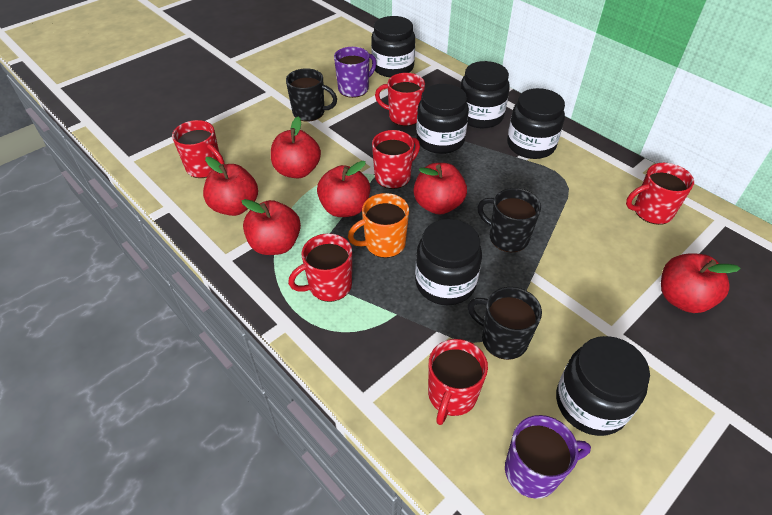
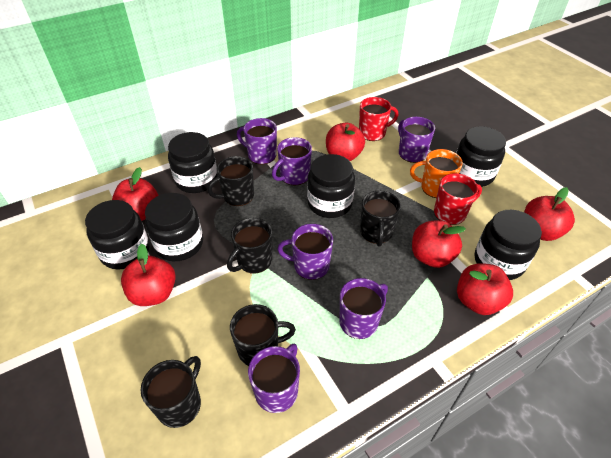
black mug: [286,68,337,122] [468,287,542,360] [477,188,541,252] = 3 -> [141,356,201,428] [208,156,254,206] [227,218,272,274] [230,304,296,366] [360,191,401,247] = 5
purple mug: [334,47,377,98] [505,415,591,499] = 2 -> [237,118,277,164] [248,343,300,413] [272,137,312,186] [277,224,333,280] [340,278,388,339] [398,117,435,163] = 6
red mug: [172,120,225,178] [288,233,352,302] [372,130,420,189] [375,73,425,126] [428,339,488,425] [626,163,694,225] = 6 -> [359,97,399,141] [434,173,482,225] = 2

